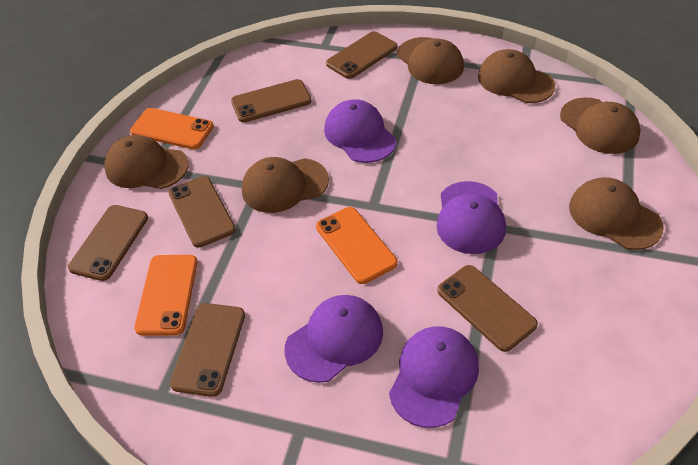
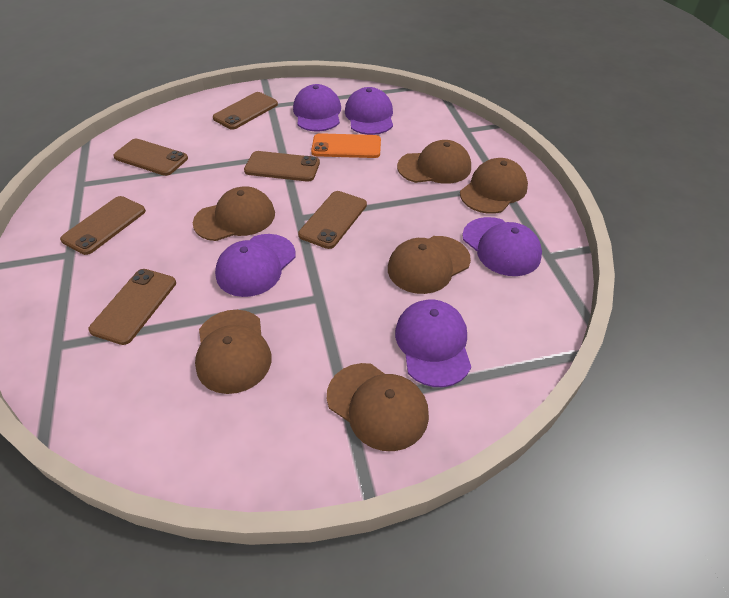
orange phone: [130,108,214,149] [134,255,198,336] [316,207,397,284] = 3 -> [311,133,381,158] = 1
purple cap: [284,295,383,383] [324,99,396,163] [389,326,479,428] [436,181,506,254] = 4 -> [215,234,296,297] [293,84,341,131] [345,87,393,135] [395,300,471,387] [462,217,542,276] = 5

